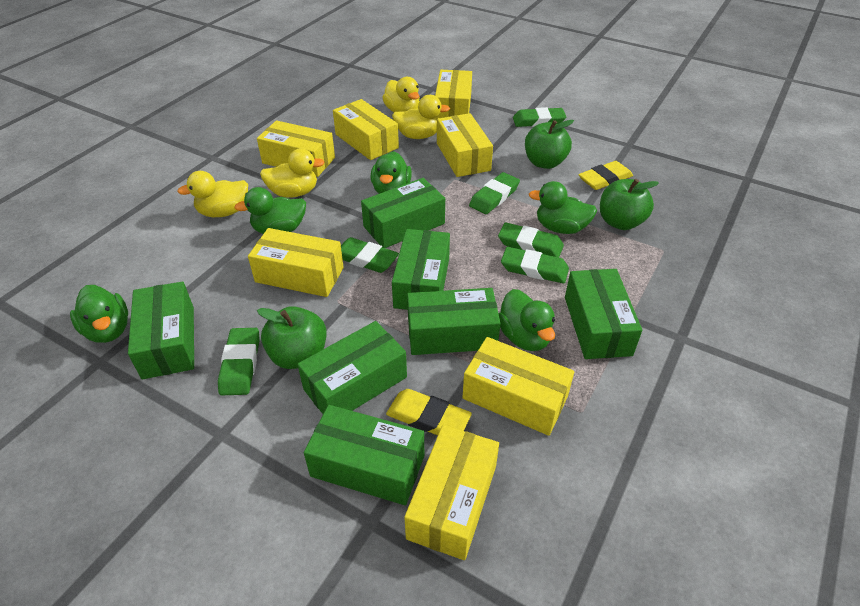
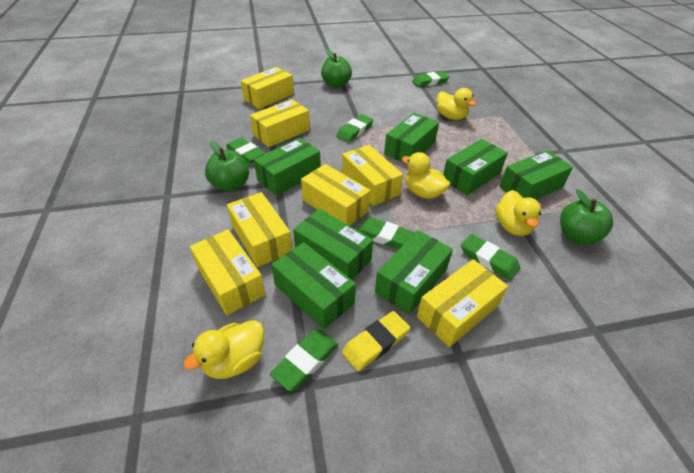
green duck: [70,285,128,343] [234,187,306,234] [370,151,412,194] [498,289,555,351] [529,181,597,234] = 5 -> none = 0
yellow eraser: [386,389,472,435] [578,161,633,190] = 2 -> [342,311,410,371] = 1

